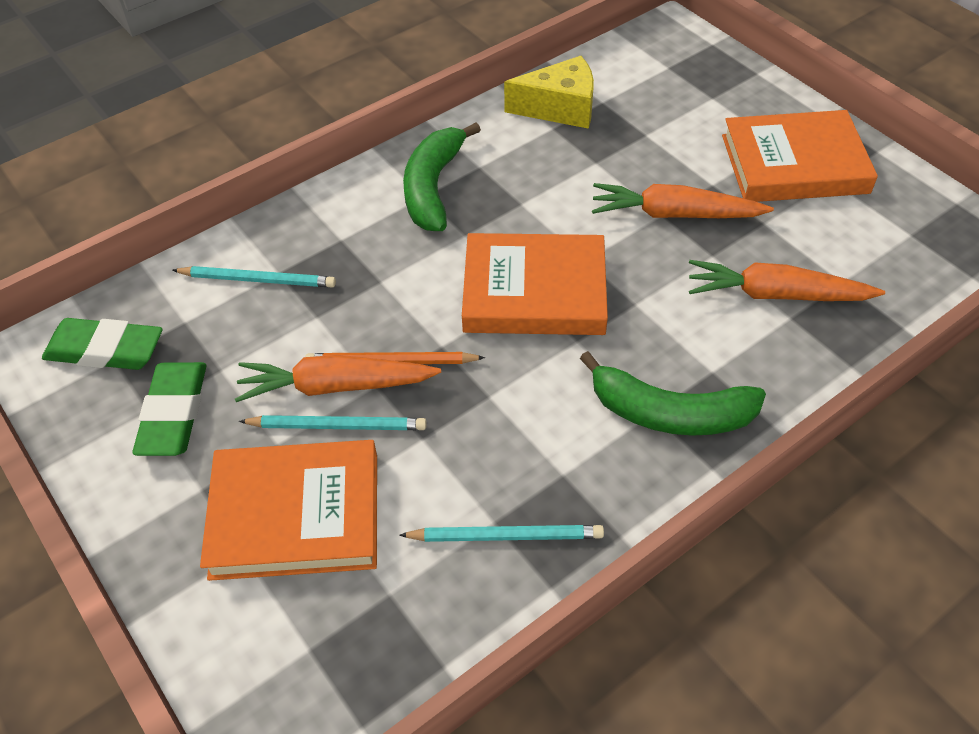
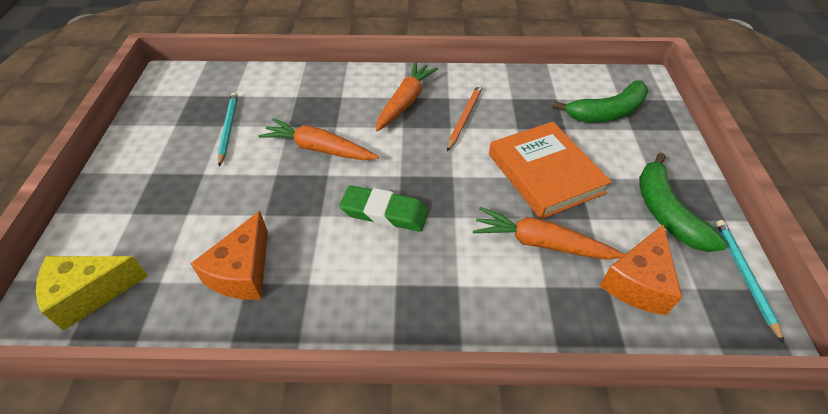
green eraser: [42,318,163,370] [132,362,206,456] = 2 -> [339,185,429,232] = 1
orange book: [200,440,377,581] [462,233,608,335] [722,110,878,202] = 3 -> [489,122,612,219] = 1
orange cheese: none = 0 -> [190,211,268,300] [600,224,682,315] = 2
turquoise pencil: [172,266,336,287] [239,415,427,430] [399,525,604,542] = 3 -> [218,92,238,166] [716,220,784,343] = 2

